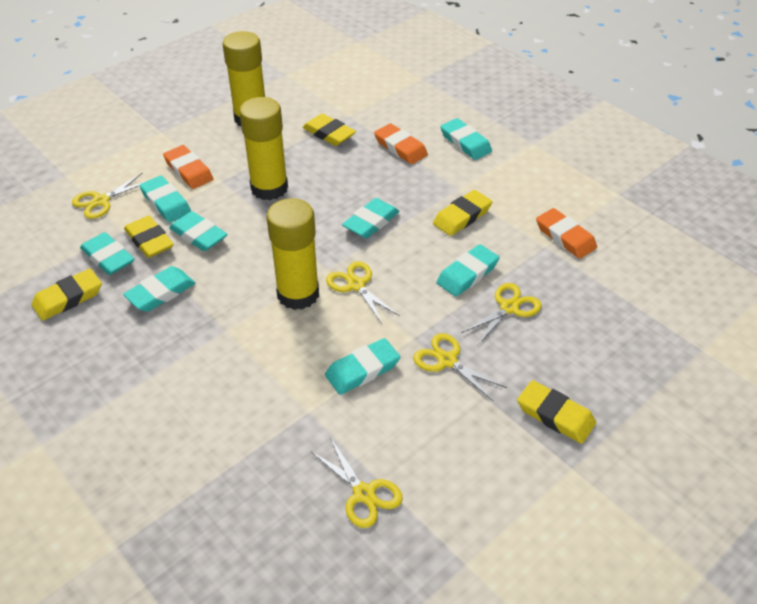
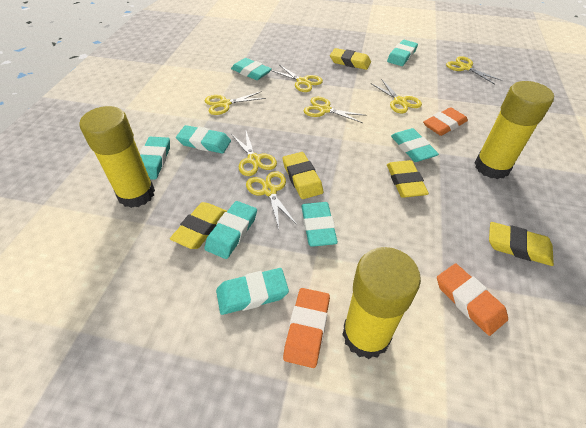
yellow scissors: [72,173,144,219] [310,437,402,528] [326,261,400,324] [413,333,507,401] [461,283,541,346] = 5 -> [205,91,266,115] [231,131,277,176] [246,171,297,228] [271,65,323,92] [304,97,367,123] [370,79,422,113] [446,56,502,84] = 7

